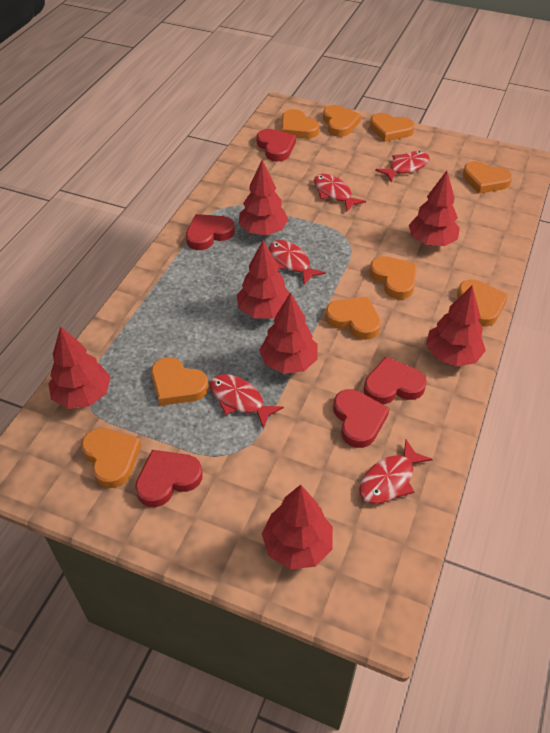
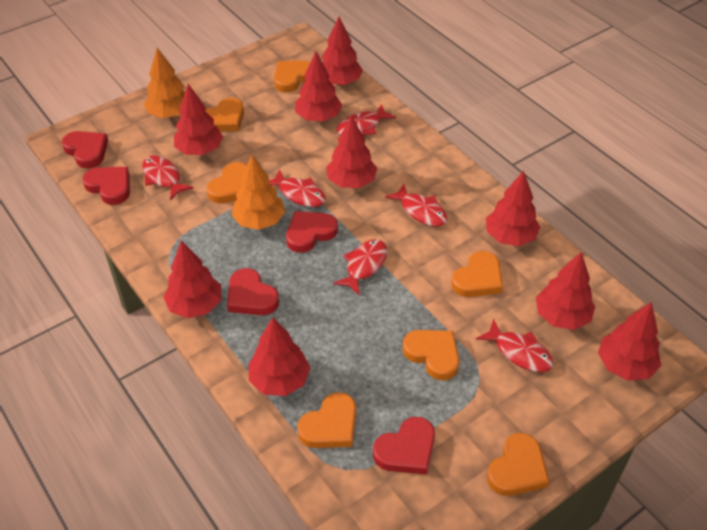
orange heart: [81,428,141,488] [151,357,209,406] [282,109,319,139] [323,105,361,137] [325,297,381,340] [370,113,415,142] [370,256,417,299] [457,280,508,327] [463,161,512,194] = 9 -> [205,98,244,131] [207,162,247,204] [274,61,310,92] [297,392,356,448] [402,330,460,380] [451,251,503,297] [487,433,550,496] = 7
orange tree: none = 0 -> [144,48,185,118] [231,155,285,230] = 2
red fish: [210,374,284,429] [269,240,326,285] [314,174,366,211] [359,440,433,504] [375,151,429,182] = 5 -> [142,156,194,200] [269,169,326,207] [333,239,387,295] [337,104,396,135] [385,183,447,226] [476,319,554,372] = 6
red tree: [48,326,110,409] [237,240,290,319] [239,160,289,235] [259,292,318,374] [262,485,333,569] [409,171,460,246] [426,286,486,367] = 7 -> [163,240,221,318] [174,84,223,155] [249,317,311,396] [295,52,342,121] [322,17,363,86] [326,115,377,188] [486,171,540,246] [536,252,595,330] [598,302,661,381] = 9

